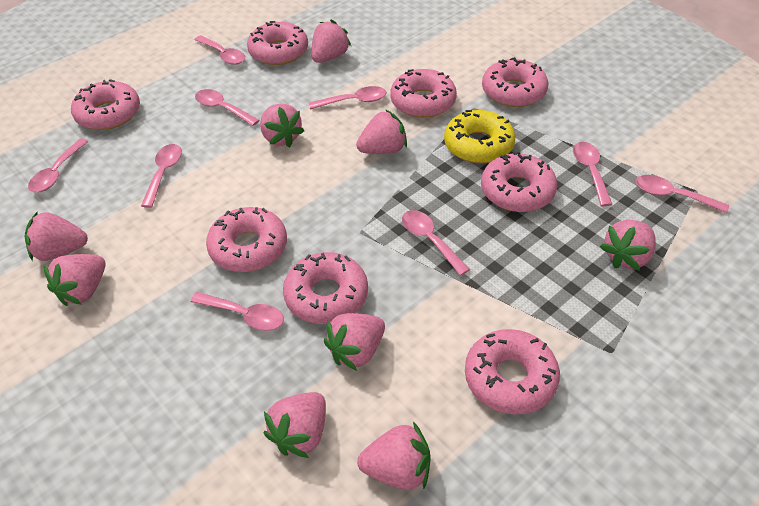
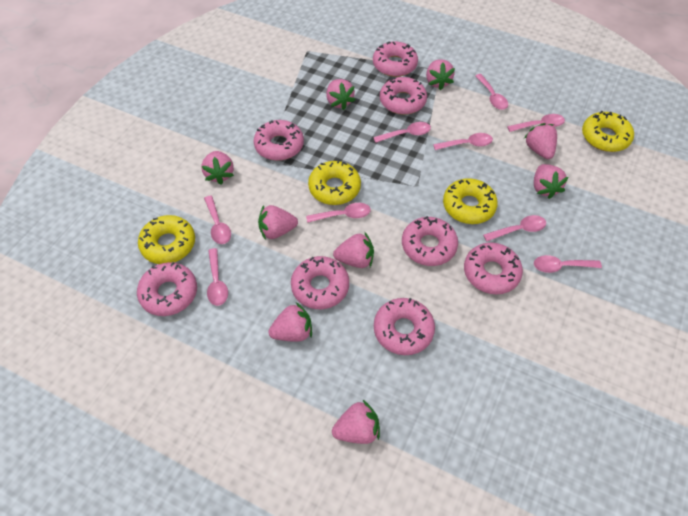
yellow donut: [444,110,515,164] = 1 -> [138,215,195,264] [308,160,361,205] [443,178,498,224] [582,111,634,152] = 4

